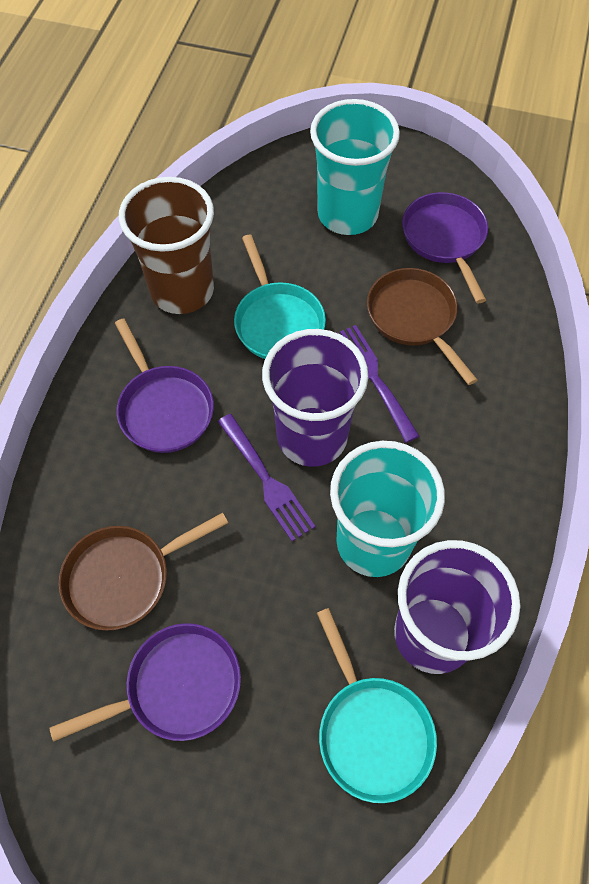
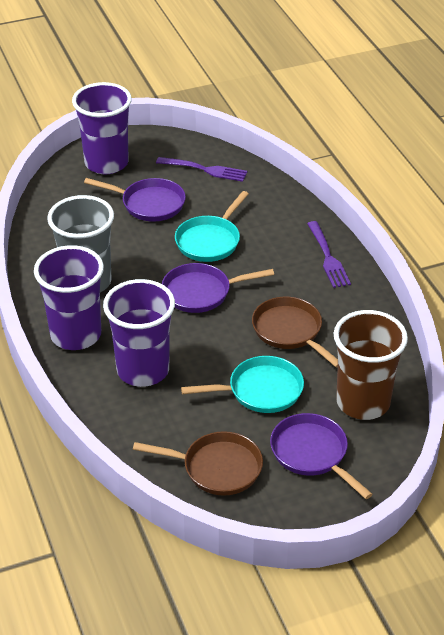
grey cup: none = 0 -> [47,195,114,292] = 1
purple cup: [262,329,368,467] [394,540,520,674] = 2 -> [34,245,104,350] [72,82,132,174] [103,279,175,387] = 3
turquoise cup: [310,99,400,235] [330,441,445,577] = 2 -> none = 0

